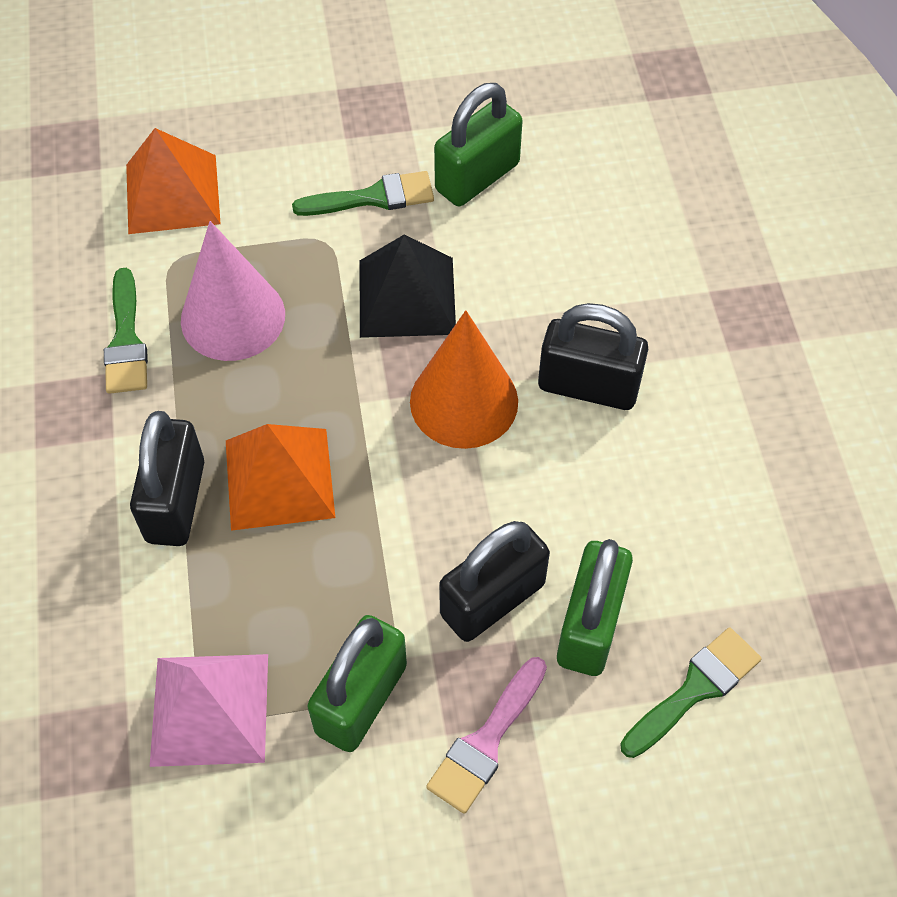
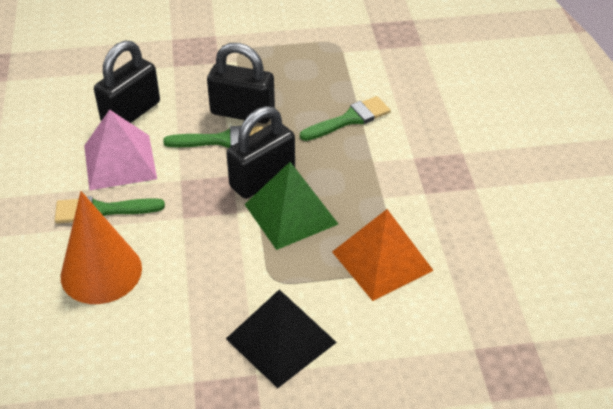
green padlock: [307,615,407,752] [434,83,523,206] [557,539,633,676] = 3 -> none = 0
green pyramid: none = 0 -> [245,162,338,250] = 1
orange pyramid: [126,128,221,234] [226,424,336,531] = 2 -> [332,209,434,301] = 1
pink brush: [426,657,547,814] = 1 -> none = 0
pink cone: [181,221,285,361] = 1 -> none = 0

